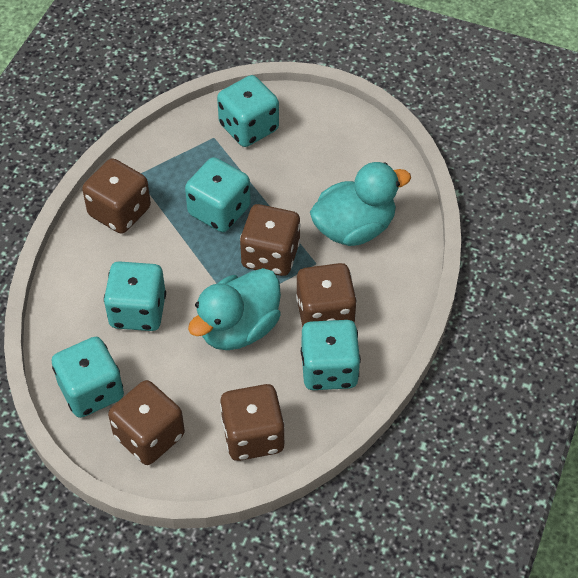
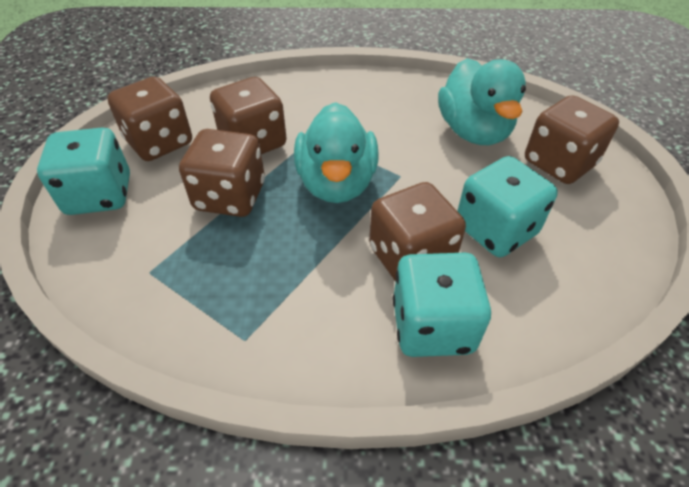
turquoise dice: [51,337,124,418] [104,261,166,331] [185,157,251,232] [217,75,279,147] [301,320,361,390] = 5 -> [37,128,130,215] [393,253,491,357] [457,156,558,257] = 3

